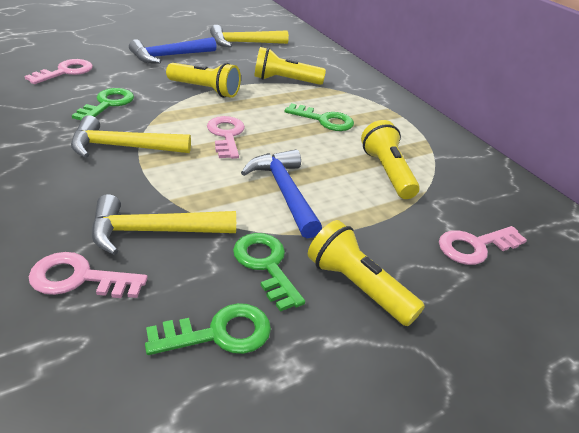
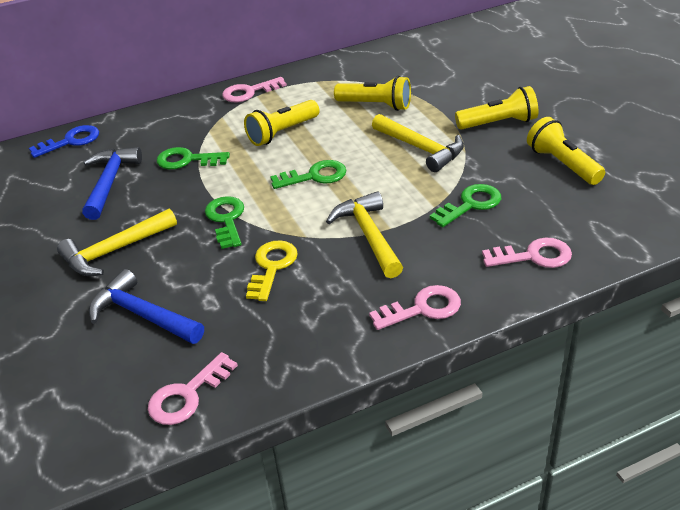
blue key: none = 0 -> [29,125,99,158] = 1
yellow key: none = 0 -> [246,240,298,301] = 1

